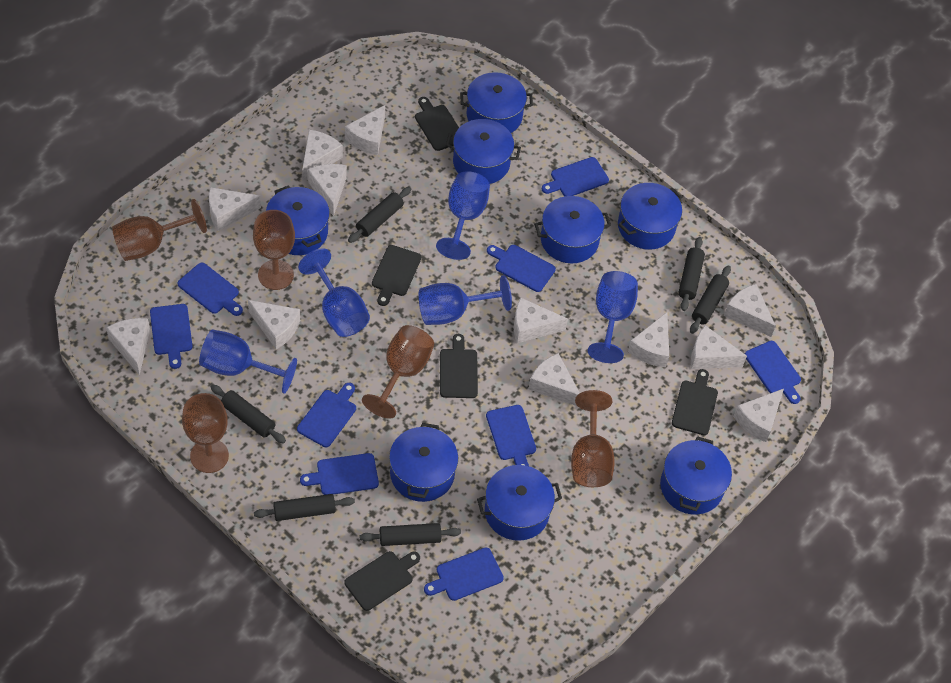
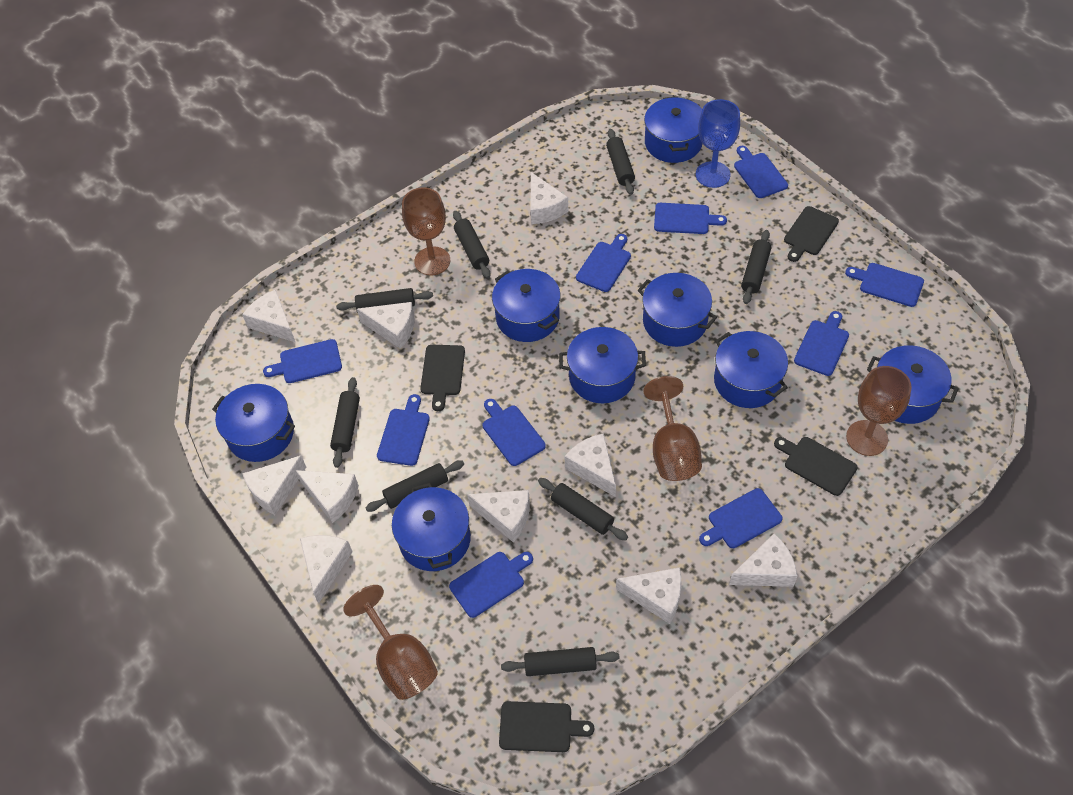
black cutting board: [345,551,420,611] [372,245,421,306] [415,97,459,151] [440,334,478,398] [672,369,718,435] = 5 -> [420,345,465,411] [499,701,594,752] [774,437,858,496] [784,206,839,262] = 4
black rolling pin: [211,385,286,443] [254,494,355,521] [348,187,411,243] [360,523,461,546] [679,237,705,311] [690,265,731,334] = 6 -> [330,377,360,468] [336,288,433,313] [366,460,464,512] [453,211,491,279] [501,647,620,676] [538,478,628,541] [606,129,635,195] [741,230,771,304] = 8
blue cutting board: [150,304,193,369] [178,263,243,316] [297,383,356,447] [300,453,379,495] [424,548,504,601] [486,405,536,466] [487,245,556,292] [542,157,609,196] [745,341,801,404] = 9 -> [263,339,342,383] [377,394,430,466] [449,552,533,618] [482,399,546,466] [576,234,631,292] [654,203,727,234] [699,488,783,548] [734,146,788,198] [794,311,849,376] [845,263,924,307] = 10
blue goblet: [199,329,297,394] [298,248,370,337] [419,275,512,325] [436,171,490,260] [588,271,638,363] = 5 -> [696,99,740,188] = 1
brown goblet: [112,199,207,261] [182,393,229,473] [253,210,295,290] [362,325,434,419] [571,390,615,487] = 5 -> [343,585,438,700] [402,187,450,276] [643,376,702,481] [846,366,912,456] = 4
white cheese: [106,318,150,375] [209,187,261,231] [248,300,300,349] [302,130,343,181] [307,164,347,216] [345,105,385,155] [514,298,568,343] [528,353,580,406] [628,312,669,367] [691,325,747,369] [724,284,776,337] [733,389,784,442] = 12 -> [242,290,295,342] [242,456,306,515] [295,470,359,523] [300,535,353,603] [357,302,415,349] [467,490,530,542] [531,172,568,224] [564,434,616,497] [616,567,681,624] [729,533,797,587] = 10

